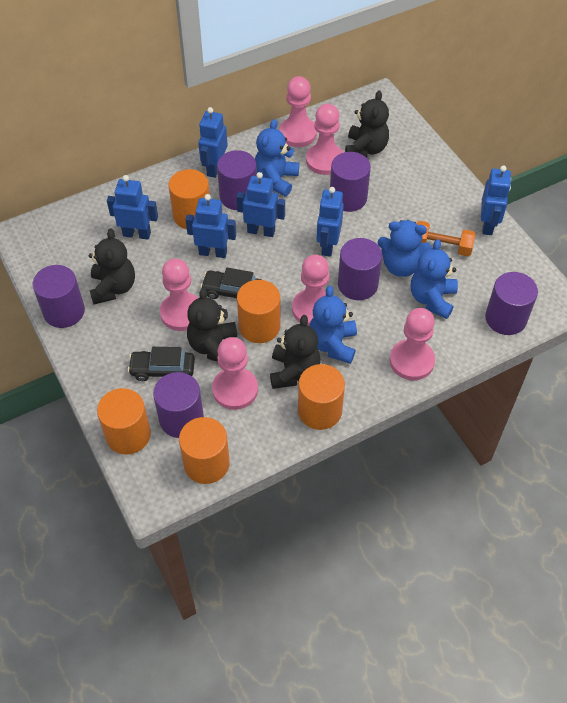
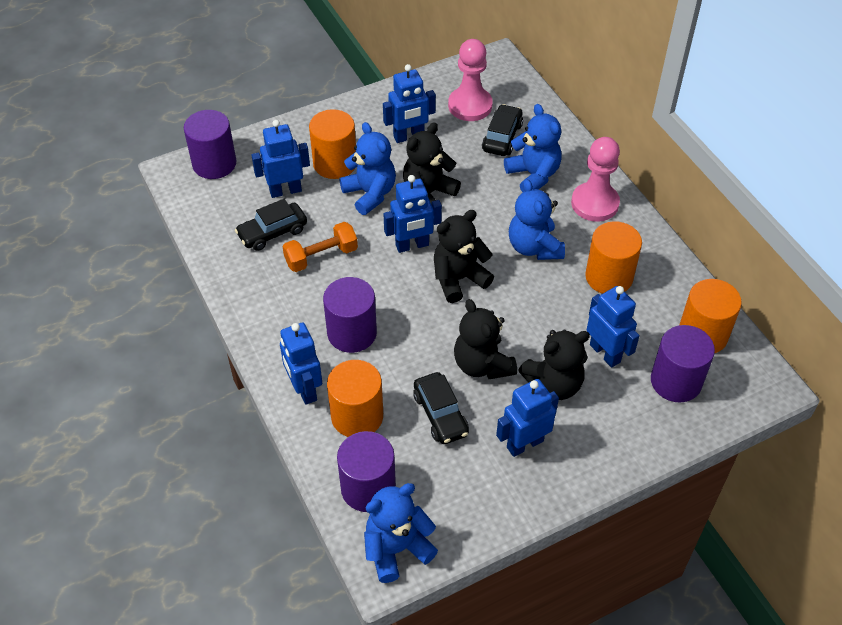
black car: [128,347,195,381] [200,268,262,299] = 2 -> [235,199,307,251] [413,372,469,444] [482,104,523,156] = 3
orange cylinder: [97,388,151,455] [169,169,210,229] [179,417,230,484] [237,280,281,343] [298,364,345,430] = 5 -> [309,109,356,179] [327,360,383,437] [585,221,642,294] [679,279,742,353] = 4
pink pawn: [160,258,198,331] [212,337,258,410] [279,76,317,147] [292,255,329,326] [306,104,344,175] [390,308,435,380] = 6 -> [448,39,493,121] [571,137,620,222] = 2
purple cylinder: [33,265,85,328] [153,372,204,438] [217,150,257,210] [330,152,371,212] [338,238,382,300] [485,272,538,335] = 6 -> [184,110,236,179] [323,277,377,353] [337,431,396,512] [651,325,715,402] = 4

